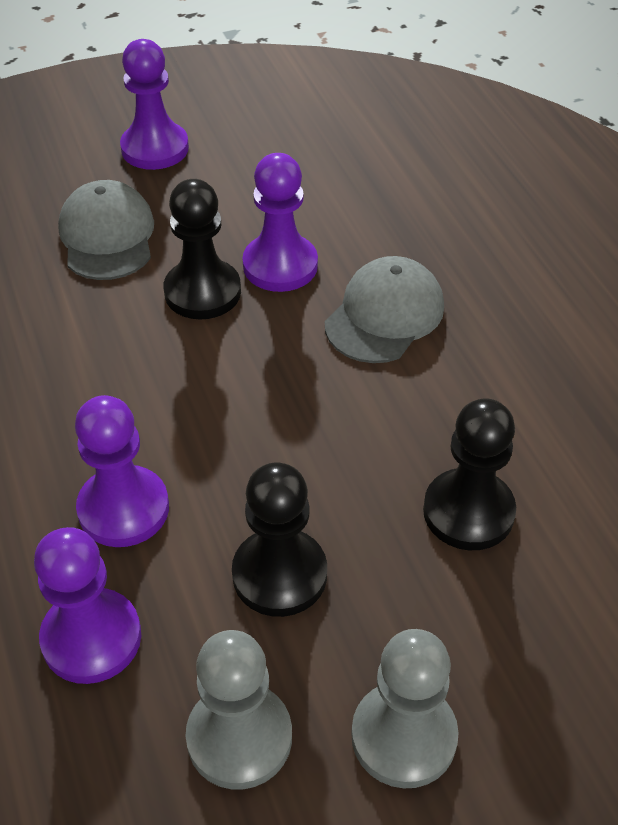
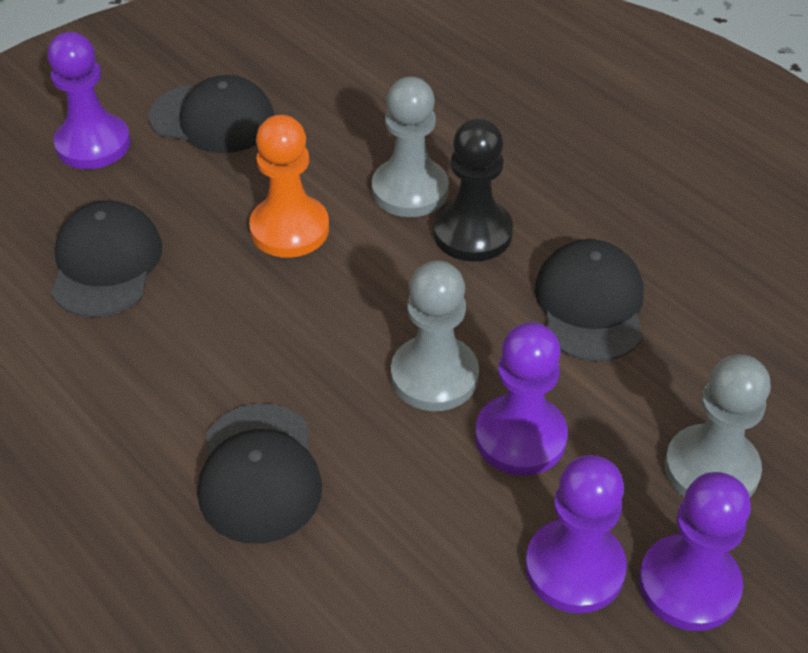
black cap: none = 0 -> [51,200,162,317] [149,75,274,153] [198,404,322,544] [535,239,644,362] = 4
black pawn: [163,179,241,319] [232,462,327,617] [423,398,516,550] = 3 -> [433,118,513,262] = 1
grey cap: [58,180,154,280] [325,256,444,363] = 2 -> none = 0
grey pawn: [186,630,292,789] [351,629,459,788] = 2 -> [372,77,449,217] [391,260,479,411] [665,354,771,498] = 3
orange pawn: none = 0 -> [249,115,329,258] = 1

